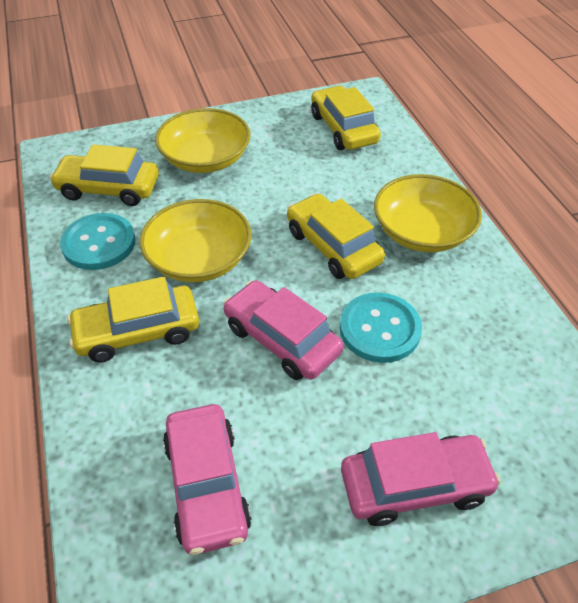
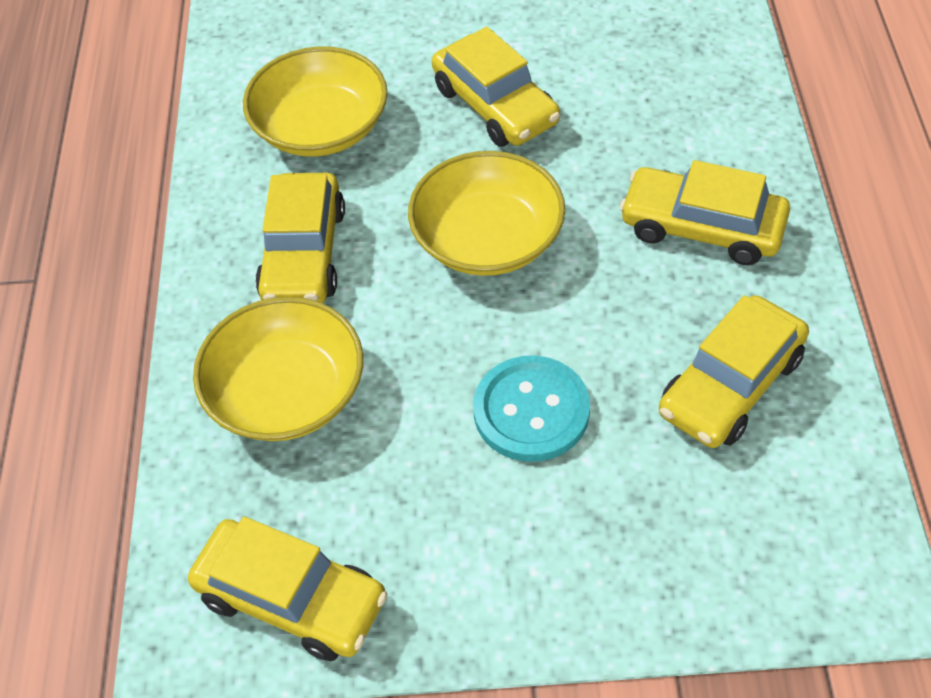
pink car: [163,404,252,555] [223,280,343,380] [341,432,501,526] = 3 -> none = 0
turquoise button: [60,213,136,270] [340,293,422,363] = 2 -> [473,356,590,462] = 1
yellow car: [49,144,159,206] [67,276,199,362] [287,194,385,279] [311,86,381,150] = 4 -> [188,517,388,661] [255,173,345,303] [432,27,560,147] [620,160,790,265] [659,295,809,448] = 5

